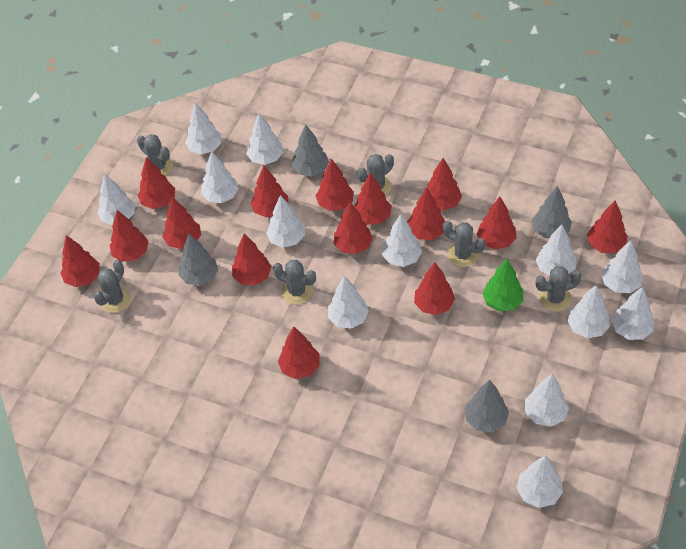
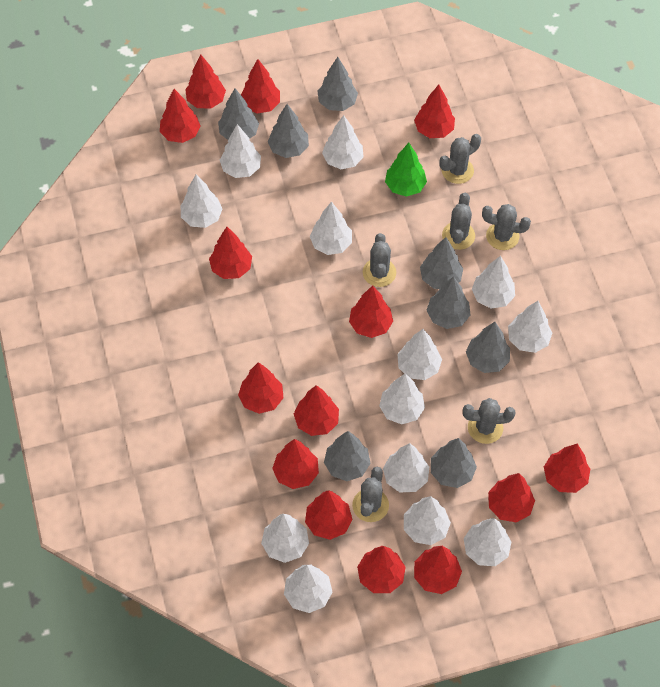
grey tree: [178,234,218,286] [292,125,329,177] [465,380,509,432] [532,186,572,238] = 4 -> [218,89,259,140] [268,104,309,158] [318,57,358,111] [324,431,370,481] [420,237,463,289] [426,276,470,329] [431,438,477,488] [466,322,510,373] = 8
red tree: [61,235,100,287] [110,210,149,262] [138,157,175,209] [163,197,201,249] [232,234,271,285] [250,165,288,218] [278,326,319,379] [316,158,354,211] [334,202,373,254] [354,173,391,225] [407,188,445,240] [414,262,455,315] [424,158,462,211] [477,196,516,249] [587,200,628,253] = 15 -> [160,89,200,143] [185,55,226,109] [209,227,252,279] [238,362,283,414] [241,59,280,113] [272,439,319,489] [294,385,339,436] [305,490,352,540] [349,285,393,338] [357,546,406,593] [414,85,455,138] [414,546,462,594] [488,473,535,523] [544,444,590,493] = 14

